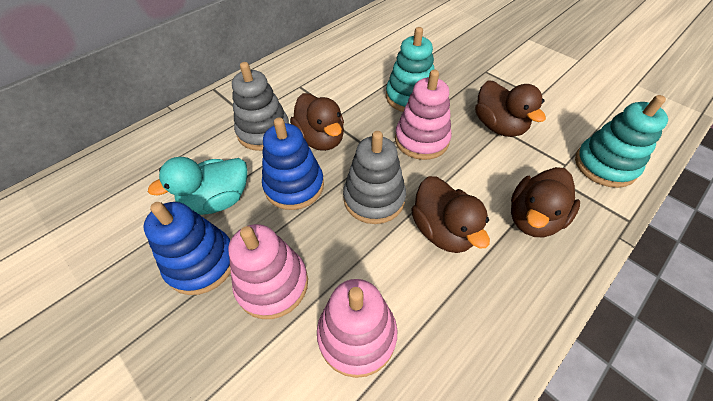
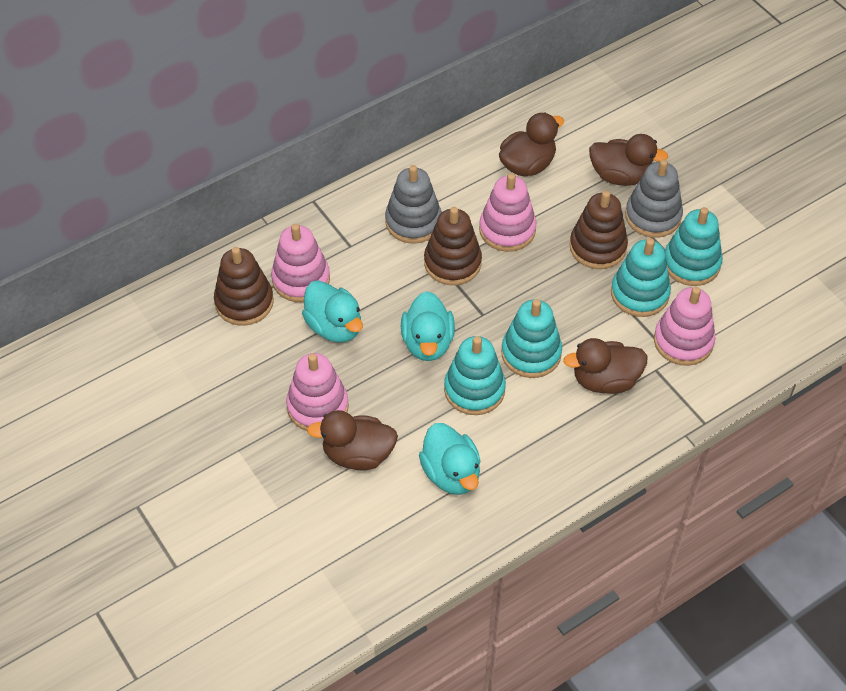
blue stacking toy: [144,202,231,295] [262,118,324,210] = 2 -> none = 0
brown stacking toy: none = 0 -> [214,247,274,326] [424,207,482,285] [569,191,628,269] = 3
pink stacking toy: [228,224,308,319] [317,279,398,378] [395,70,451,160] = 3 -> [271,224,330,302] [286,353,349,431] [479,173,536,252] [654,287,715,366] = 4
turquoise duck: [148,157,247,215] = 1 -> [302,280,363,342] [401,291,455,361] [419,423,481,495] = 3
turquoise stacking toy: [386,27,435,112] [575,95,668,188] = 2 -> [444,336,506,415] [501,299,562,378] [611,238,671,317] [665,207,722,286] = 4

